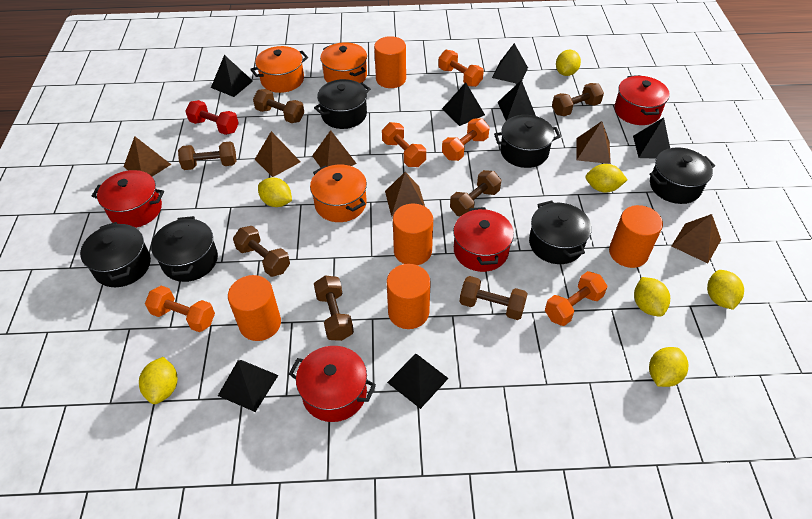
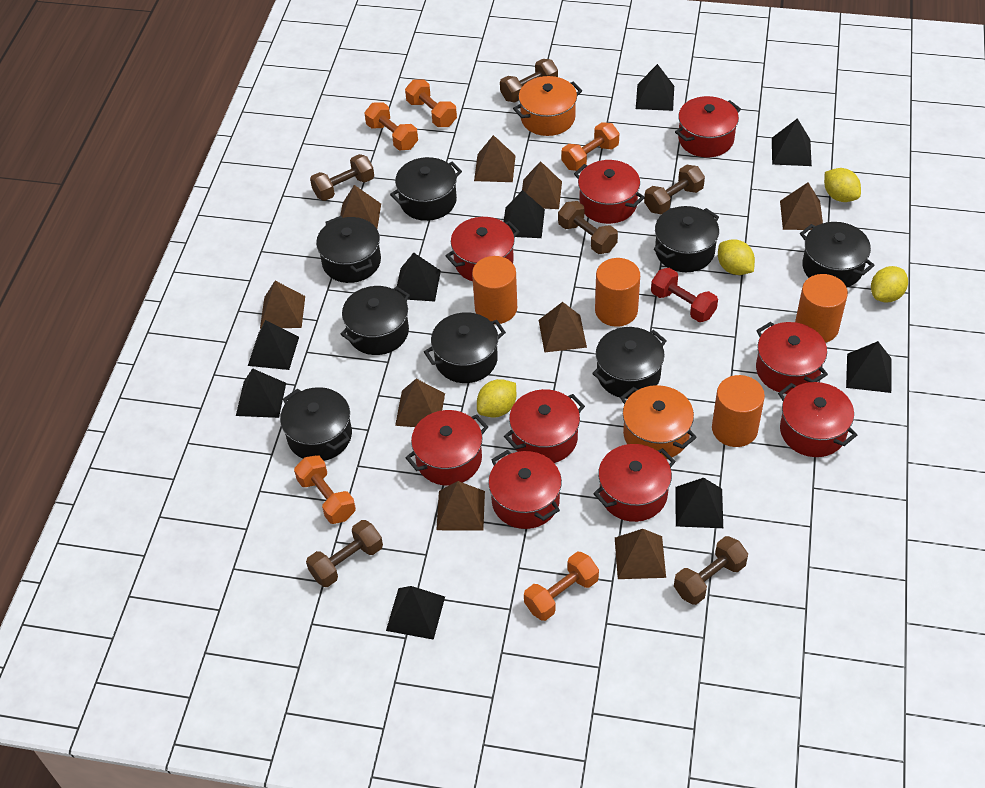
black pot: [80,222,151,287] [151,216,218,282] [314,79,370,129] [494,115,561,168] [529,201,592,264] [649,147,715,204] = 6 -> [280,387,352,461] [316,216,381,283] [340,286,410,355] [390,157,462,221] [424,312,506,383] [592,327,667,399] [654,206,719,272] [800,222,875,288] = 8
black pyramid: [211,55,253,97] [218,360,278,412] [387,354,449,409] [442,82,485,126] [492,43,528,84] [498,80,536,121] [633,117,670,159] = 7 -> [236,368,286,418] [248,320,299,370] [386,586,445,640] [396,253,441,302] [504,190,545,238] [636,64,674,111] [675,478,723,528] [772,118,812,166] [846,341,892,393] = 9
brown dumbbell: [178,141,236,170] [233,226,290,277] [253,89,304,123] [314,276,354,341] [450,170,501,217] [460,276,527,320] [552,83,604,116] = 7 -> [306,520,383,587] [310,154,374,201] [500,59,558,102] [558,201,618,254] [644,165,705,214] [674,536,748,605] = 6
brown pyramid: [124,136,171,177] [255,131,301,177] [312,130,357,167] [385,172,425,216] [576,121,611,164] [672,214,721,263] = 6 -> [260,281,305,329] [340,185,381,228] [395,379,445,427] [437,481,485,531] [474,135,516,182] [522,161,562,209] [539,302,587,353] [615,529,666,579] [780,182,823,230] = 9
orange cylinder: [228,275,281,341] [374,36,406,88] [387,264,431,329] [393,204,433,265] [609,205,663,268] = 5 -> [472,256,517,324] [595,258,640,327] [712,375,765,447] [795,274,848,343] = 4
orange pot: [250,46,308,93] [310,165,367,222] [320,42,367,83] = 3 -> [513,76,582,136] [620,385,697,459] = 2
red pot: [92,170,164,228] [289,346,376,422] [453,207,514,272] [614,75,670,125] = 4 -> [406,410,488,486] [446,217,520,281] [488,450,562,529] [504,389,585,463] [574,160,645,224] [593,444,676,522] [675,96,741,157] [756,322,828,394] [778,382,857,457] = 9
yellow lemon: [139,357,177,404] [258,178,292,207] [556,50,581,76] [585,164,627,192] [634,277,670,317] [649,347,688,387] [707,270,744,310] = 7 -> [477,379,516,417] [718,239,755,275] [824,168,861,202] [871,266,908,302] = 4

